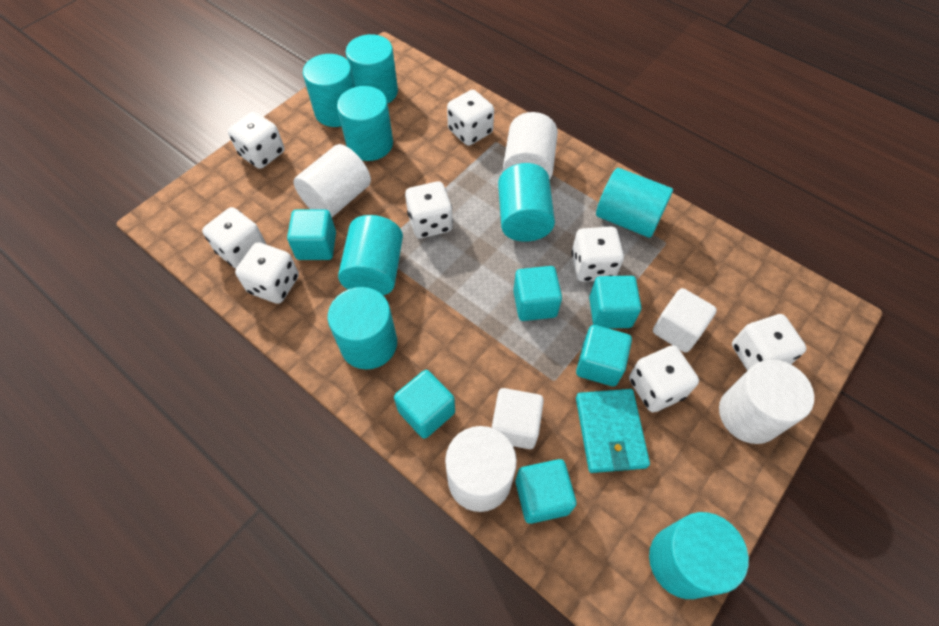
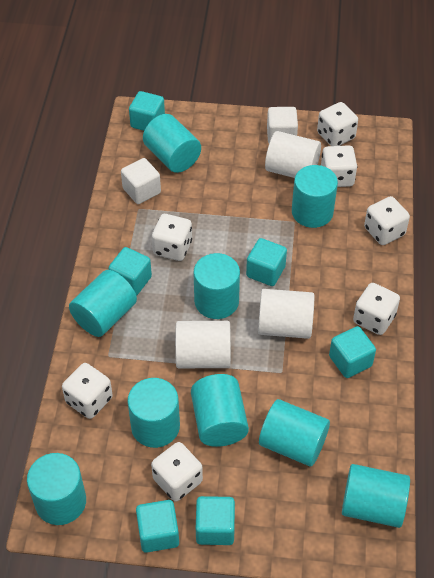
turquoise cylinder: [303,54,355,127] [327,287,397,369] [337,86,393,161] [338,215,403,295] [346,34,398,103] [498,163,555,242] [596,168,673,238] [649,512,749,599] = 8 -> [27,453,86,525] [69,270,137,337] [127,378,180,448] [143,114,201,173] [191,374,249,447] [194,253,240,319] [259,399,330,467] [292,165,338,228] [342,464,410,528] = 9
turquoise wallet: [576,389,650,473] = 1 -> none = 0
white cylinder: [293,144,371,217] [445,426,517,512] [503,112,558,180] [719,360,814,444] = 4 -> [175,321,231,369] [258,289,314,339] [265,131,321,178] = 3
white dice: [202,207,266,269] [228,112,285,169] [235,242,299,304] [405,181,453,238] [447,90,494,146] [571,227,624,282] [629,345,699,412] [732,314,807,371] = 8 -> [62,363,113,419] [151,442,203,502] [152,214,192,261] [317,102,358,146] [321,145,357,187] [353,283,400,335] [364,196,410,245] = 7

